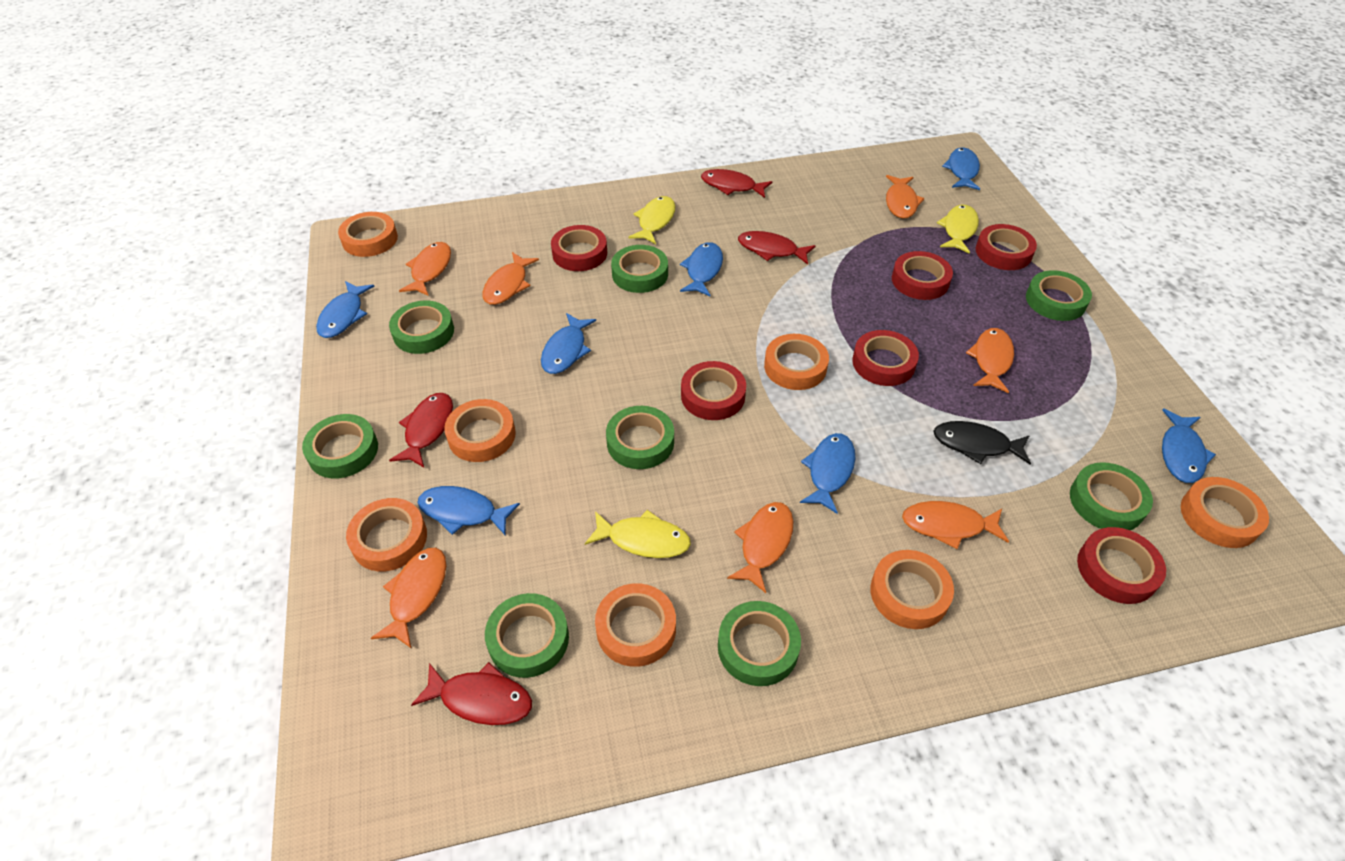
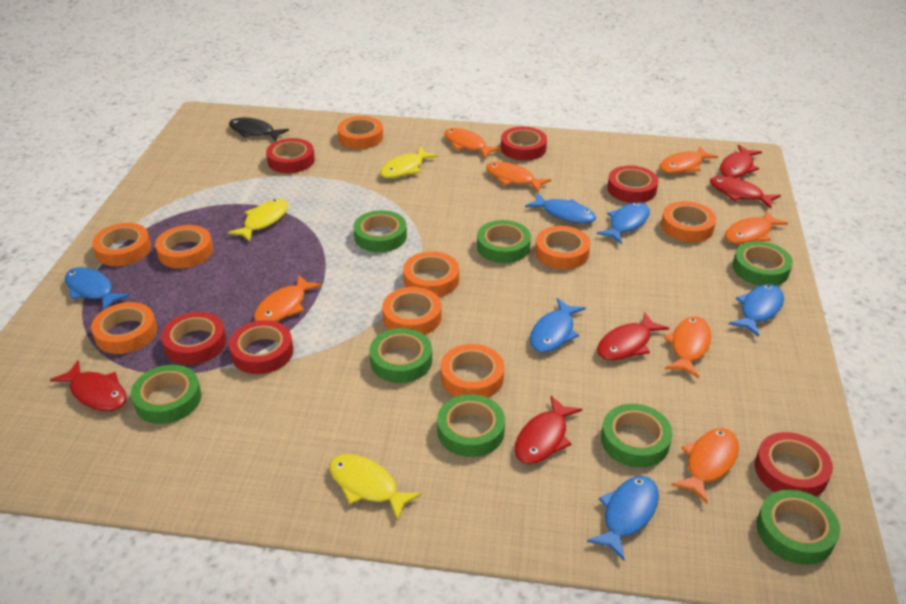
blue fish: [316,281,375,338] [417,486,520,535] [541,313,596,374] [680,242,723,296] [800,433,855,514] [942,147,980,190] [1162,408,1216,483] = 7 -> [65,267,130,310] [525,193,596,224] [530,298,586,353] [587,476,659,560] [597,202,650,244] [729,284,784,337] = 6
orange tape: [338,212,398,257] [346,498,427,571] [444,399,516,462] [595,583,676,667] [764,334,829,390] [870,550,954,629] [1181,477,1269,548] = 7 -> [91,302,157,354] [92,223,151,266] [155,225,213,268] [337,116,383,149] [382,287,442,335] [403,251,459,297] [441,344,504,398] [535,226,590,269] [661,201,716,242] = 9
red fish: [389,393,453,467] [411,662,532,725] [701,169,772,198] [738,231,816,265] = 4 -> [50,360,127,411] [515,396,582,464] [597,312,669,360] [710,176,781,209] [720,145,762,178] = 5

